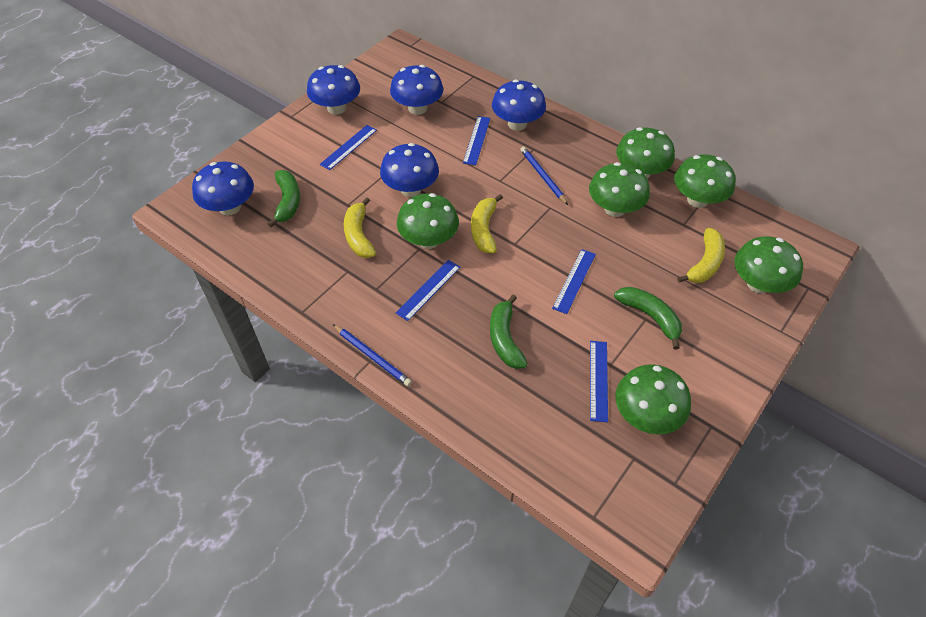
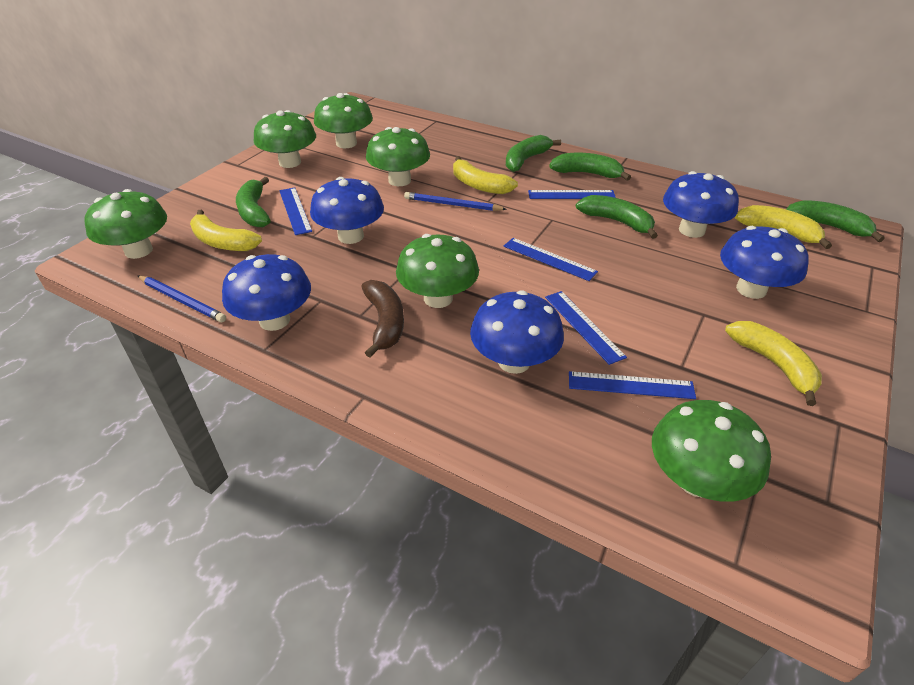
brown banana: none = 0 -> [361,280,404,358] = 1
green banana: [268,170,300,227] [490,294,528,369] [614,287,682,349] = 3 -> [236,177,271,227] [506,135,561,172] [549,153,631,181] [576,195,658,239] [786,201,885,242] = 5
yellow banana: [344,197,376,258] [471,194,503,253] [677,228,725,283] = 3 -> [190,209,262,251] [453,156,518,194] [725,321,822,406] [735,205,832,249] = 4

